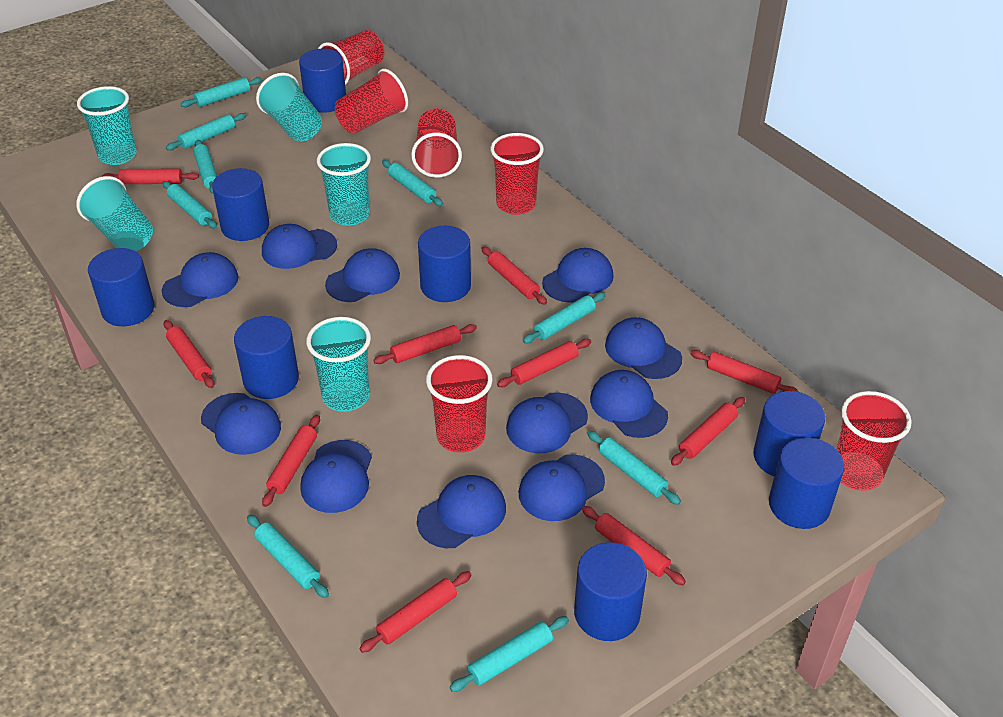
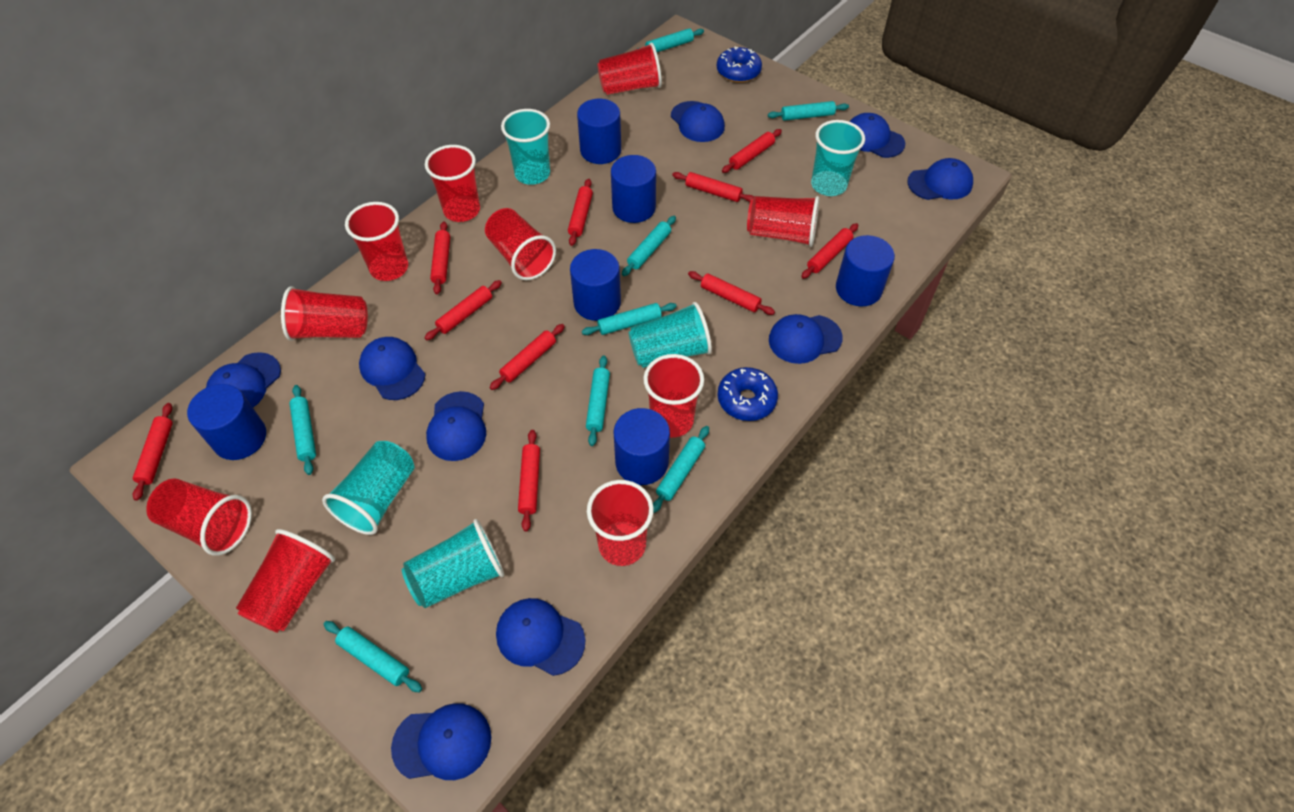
blue cap: [162,252,239,307] [201,393,281,455] [262,224,337,269] [300,440,372,513] [325,248,400,302] [417,475,506,548] [506,392,588,453] [519,454,605,521] [542,248,613,303] [590,370,668,438] [605,317,682,379] = 11 -> [206,352,281,407] [359,337,426,400] [391,703,491,780] [426,391,486,461] [496,598,586,676] [671,101,725,142] [769,314,843,364] [849,113,905,158] [907,158,973,200] = 9
blue cylinder: [88,248,154,326] [212,168,269,241] [234,316,299,399] [299,49,346,113] [418,226,471,302] [574,542,647,641] [753,391,825,476] [769,437,844,529] = 8 -> [187,384,266,460] [570,249,621,321] [577,99,621,164] [611,155,656,223] [614,408,670,485] [836,235,895,306] = 6
blue donut: none = 0 -> [717,47,762,83] [717,367,778,421] = 2
red cup: [318,30,384,85] [335,69,408,134] [411,108,462,178] [426,355,493,453] [490,133,544,215] [836,391,912,491] = 6 -> [146,478,252,556] [236,529,335,633] [281,286,368,341] [345,202,408,281] [425,145,480,222] [485,208,556,280] [587,480,654,566] [597,42,662,95] [643,354,704,438] [747,196,819,247] = 10
turquoise rolling pin: [163,181,217,229] [166,113,246,150] [181,77,263,107] [193,140,217,194] [247,515,329,598] [382,160,443,206] [449,616,569,692] [523,292,606,343] [587,431,681,505] = 9 -> [289,385,316,475] [323,621,422,692] [582,303,677,335] [586,356,610,446] [622,216,676,276] [637,28,704,52] [653,426,709,513] [768,101,849,121] = 8

